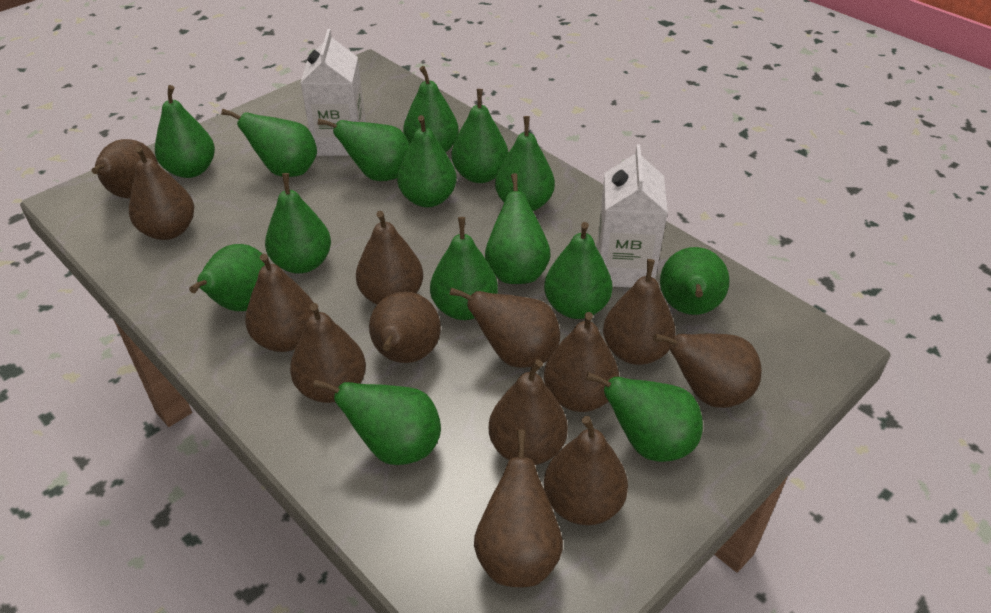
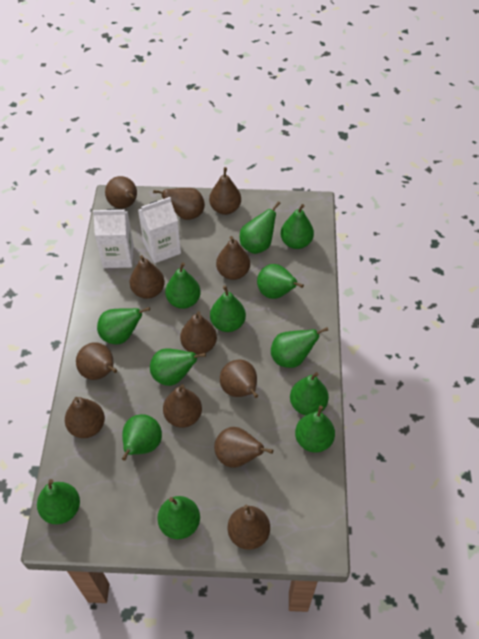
brown pear: [91,139,158,198] [129,146,194,240] [245,254,314,352] [290,303,366,403] [356,211,423,304] [369,291,441,363] [450,287,560,368] [474,430,563,587] [489,359,568,465] [544,312,619,412] [544,416,628,525] [603,259,676,365] [653,334,762,408] = 13 -> [65,397,105,438] [76,342,117,380] [105,176,137,209] [129,255,165,299] [153,188,205,220] [163,384,202,428] [180,311,217,355] [209,167,241,215] [214,427,273,468] [216,236,250,280] [220,360,258,398] [228,505,270,550] = 12
green pear: [155,85,215,178] [189,244,265,311] [221,109,317,177] [265,173,331,274] [313,379,441,465] [318,119,410,181] [397,115,457,207] [403,66,459,152] [430,217,498,320] [451,89,509,183] [485,173,551,284] [495,116,555,211] [544,222,613,319] [586,372,703,462] [660,247,730,315] = 15 -> [37,479,80,524] [97,307,150,344] [122,414,162,461] [150,348,206,386] [157,496,200,539] [165,262,201,309] [210,285,246,332] [240,201,281,254] [257,264,304,299] [271,327,329,368] [281,204,314,249] [290,372,329,415] [295,406,335,453] = 13

